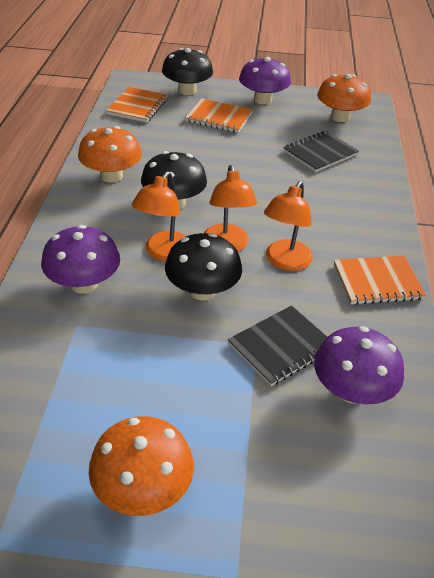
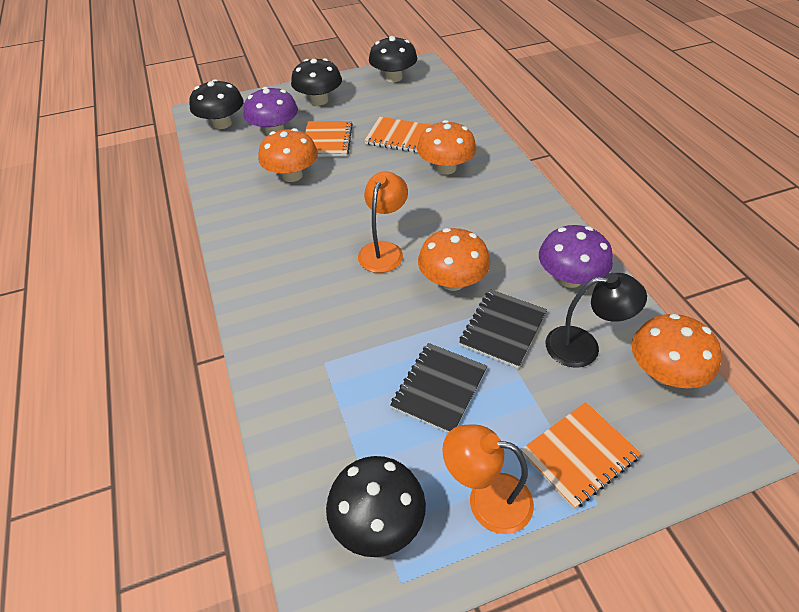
black lamp: none = 0 -> [546,273,647,368] = 1
black mushroom: [141,151,207,209] [162,48,213,95] [165,233,242,301] = 3 -> [189,79,244,129] [291,58,342,105] [326,456,426,557] [369,36,418,82] = 4
orange lamp: [132,171,186,262] [204,165,257,251] [264,181,313,271] = 3 -> [358,171,408,273] [442,424,534,534] = 2
orange mushroom: [78,126,142,183] [89,416,194,516] [317,74,371,122] = 3 -> [258,128,318,182] [417,120,477,175] [418,228,490,291] [632,313,721,388] = 4
purple mushroom: [41,225,120,294] [239,57,291,105] [314,326,404,405] = 3 -> [244,87,298,136] [539,225,613,288] = 2

